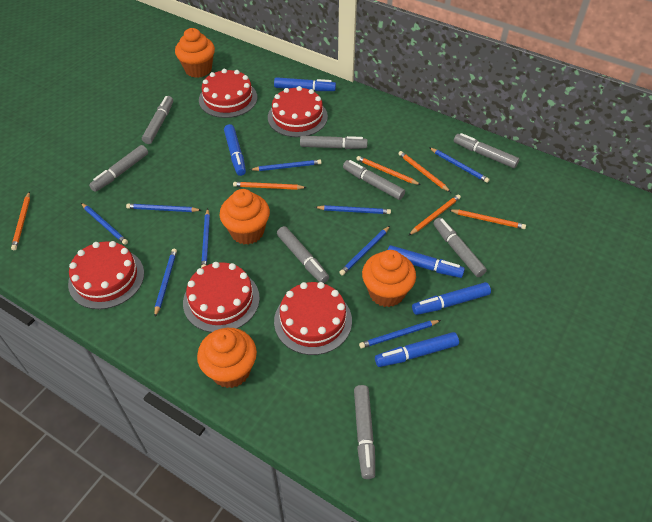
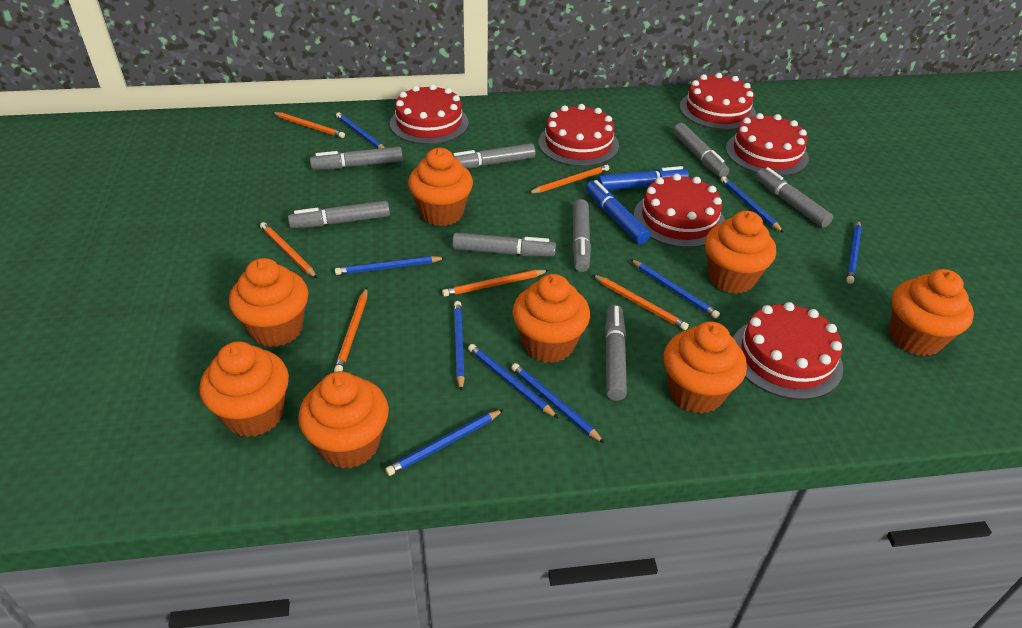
blue marker: [224,124,246,176] [274,77,336,91] [375,332,459,367] [388,245,465,278] [412,282,491,315] = 5 -> [586,180,650,244] [598,166,689,190] = 2
orange cupcake: [175,28,215,78] [197,328,257,388] [220,189,270,245] [362,250,416,307] = 4 -> [199,341,289,437] [229,258,308,347] [298,371,389,469] [408,148,473,226] [512,274,590,363] [664,322,747,414] [705,211,776,294] [889,269,974,356] = 8
red cake: [68,241,144,309] [183,262,260,333] [199,69,257,118] [268,86,328,137] [274,282,352,355] = 5 -> [390,84,469,144] [538,104,619,166] [634,174,725,248] [680,73,756,130] [726,113,809,176] [733,302,843,400] = 6

